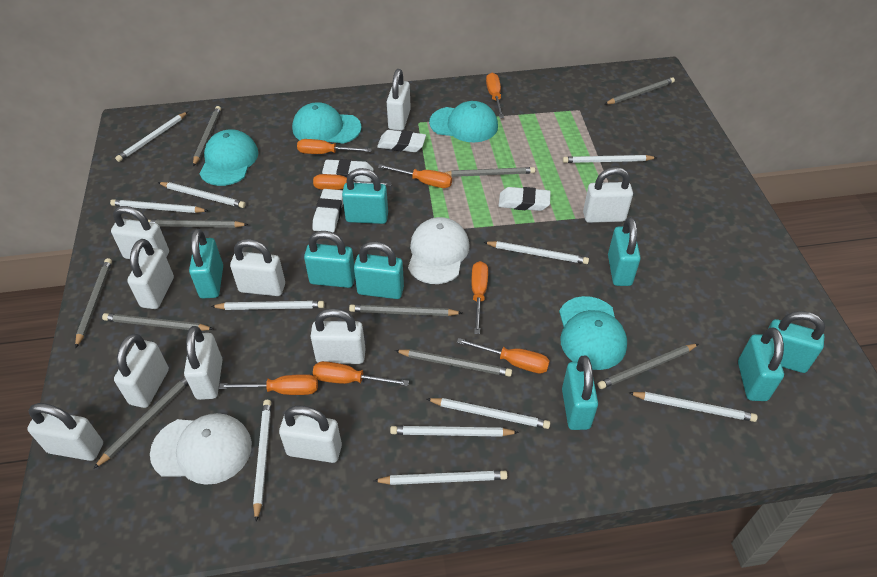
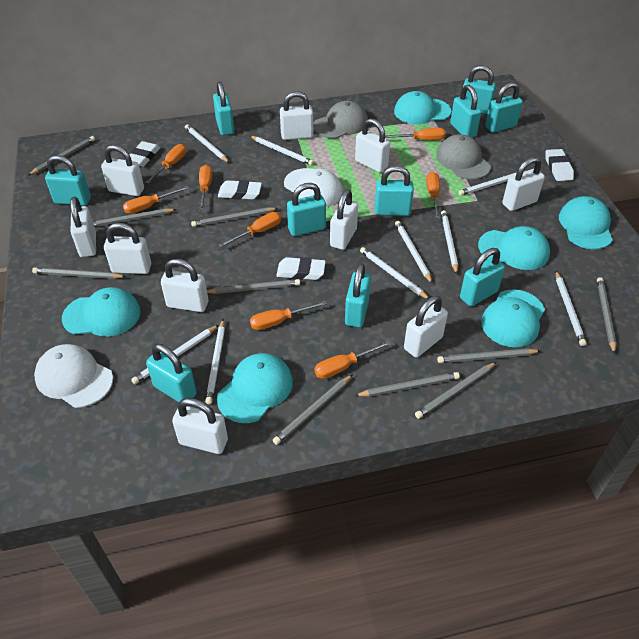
grey cap: none = 0 -> [313,101,368,139] [436,134,491,180] = 2
turquoise cap: [199,129,258,186] [292,102,362,144] [429,101,498,143] [559,296,627,370] = 4 -> [62,287,140,337] [217,353,293,423] [394,91,451,124] [478,226,550,270] [481,289,545,347] [559,196,613,250] = 6
turquoise padlock: [189,229,223,298] [304,231,355,288] [342,168,388,224] [354,242,404,299] [562,356,598,430] [608,217,641,286] [738,328,784,401] [768,311,825,373] = 8 -> [45,155,91,206] [146,344,197,402] [213,81,234,135] [287,183,326,236] [345,263,371,327] [375,166,414,216] [450,85,481,138] [460,248,505,306] [463,65,496,114] [485,82,523,133] = 10
white pencil: [110,199,208,213] [115,112,188,162] [158,182,246,208] [211,301,324,310] [253,400,271,522] [373,471,508,485] [390,426,519,437] [427,398,550,429] [484,241,589,264] [563,155,657,163] [629,392,758,422] = 11 -> [131,325,219,384] [185,124,230,163] [205,319,225,404] [250,136,314,165] [360,247,429,299] [395,221,432,283] [441,210,458,274] [458,171,525,196] [556,271,587,346] = 9

